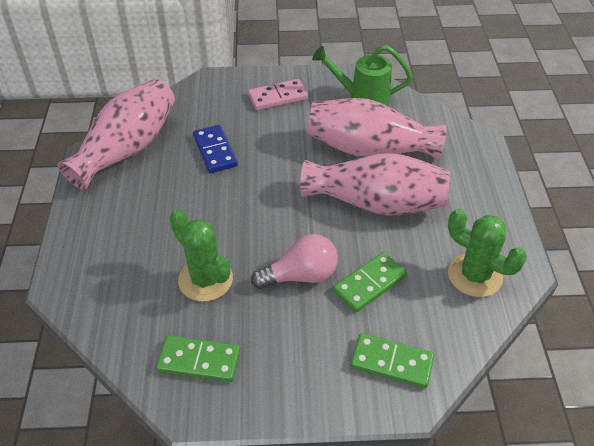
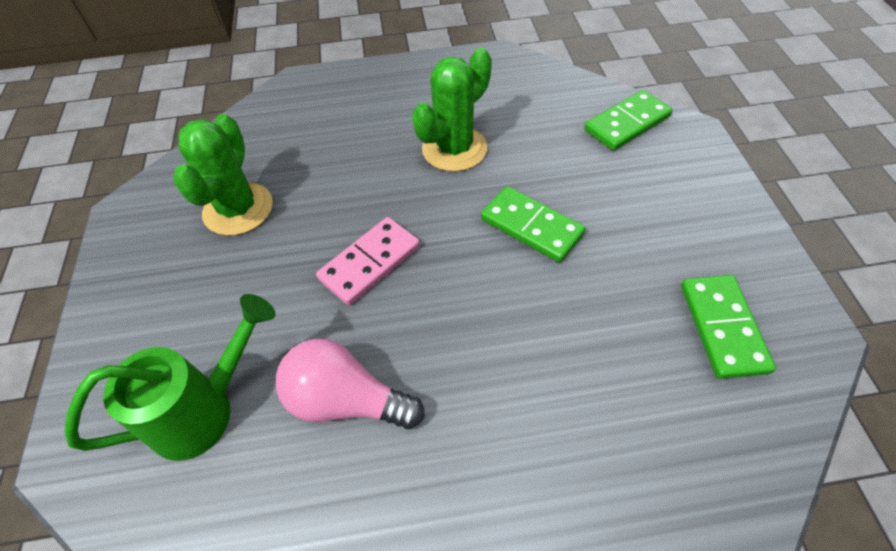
blue domino: [193,125,238,173] = 1 -> none = 0
pink vase: [58,79,175,190] [300,153,450,216] [307,98,447,160] = 3 -> none = 0

